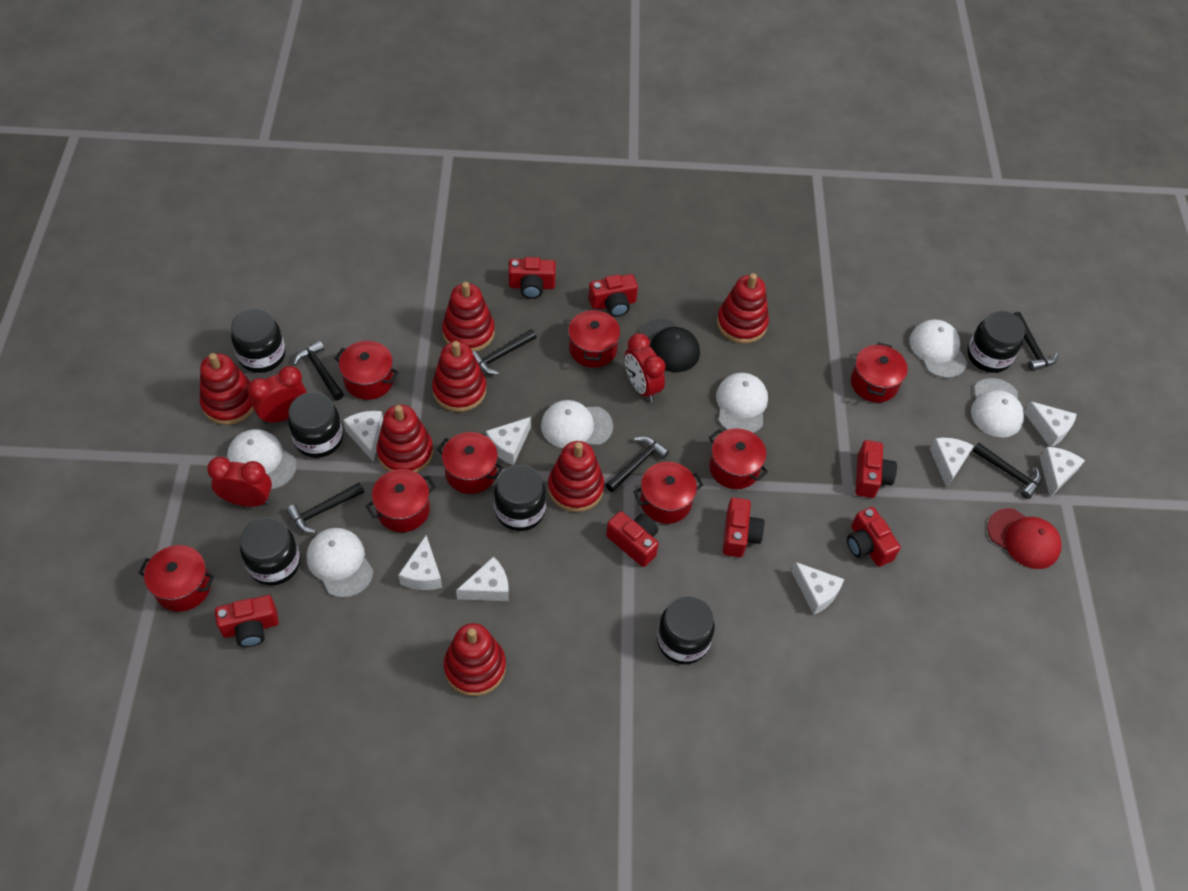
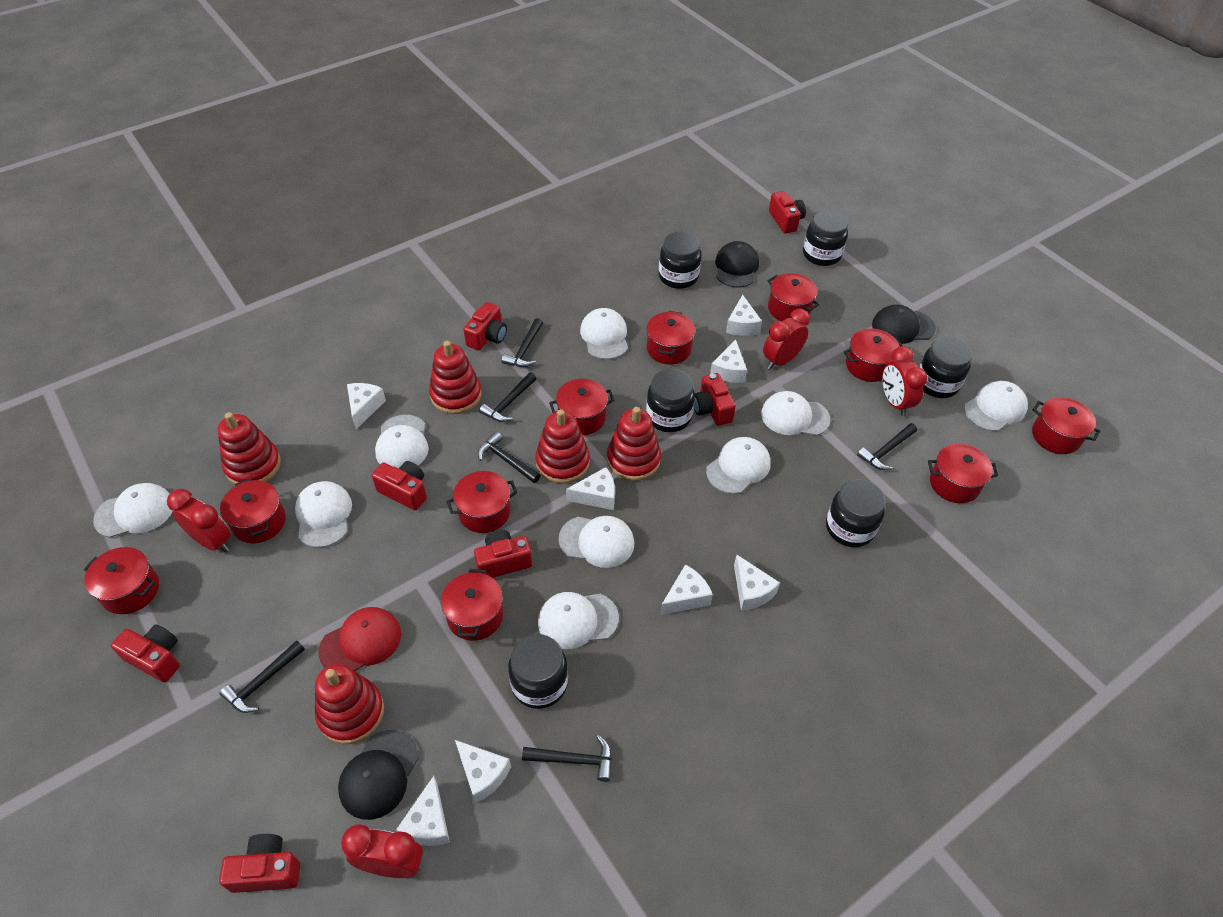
black cap: [639,319,700,372] = 1 -> [338,730,419,820] [715,241,759,288] [872,304,936,344] = 3
red clock: [207,457,272,507] [248,366,307,424] [625,333,666,402] = 3 -> [167,489,231,553] [341,824,423,878] [763,309,810,370] [882,346,927,416] = 4
red pot: [138,545,214,612] [334,341,399,400] [366,469,436,532] [437,432,503,494] [568,308,620,368] [633,462,703,524] [709,428,768,489] [851,342,908,403] = 8 -> [84,547,159,614] [220,478,286,543] [441,569,503,641] [446,471,518,533] [549,379,615,435] [647,311,695,365] [768,273,819,321] [844,328,903,382] [928,443,998,503] [1032,397,1100,454] = 10
red stacking toy: [200,353,254,425] [377,405,433,473] [432,341,486,412] [442,282,495,352] [444,623,506,696] [548,441,604,512] [717,273,769,344] = 7 -> [217,412,281,485] [315,664,384,744] [429,341,482,414] [535,409,590,484] [607,407,661,481] = 5
white cap: [227,429,297,489] [306,528,373,598] [541,400,613,448] [716,373,768,433] [909,320,967,378] [971,378,1024,437] = 6 -> [93,483,173,538] [295,481,352,548] [375,415,429,468] [538,592,619,649] [558,516,634,568] [580,308,628,359] [706,437,771,494] [761,391,830,436] [964,381,1028,431] = 9

